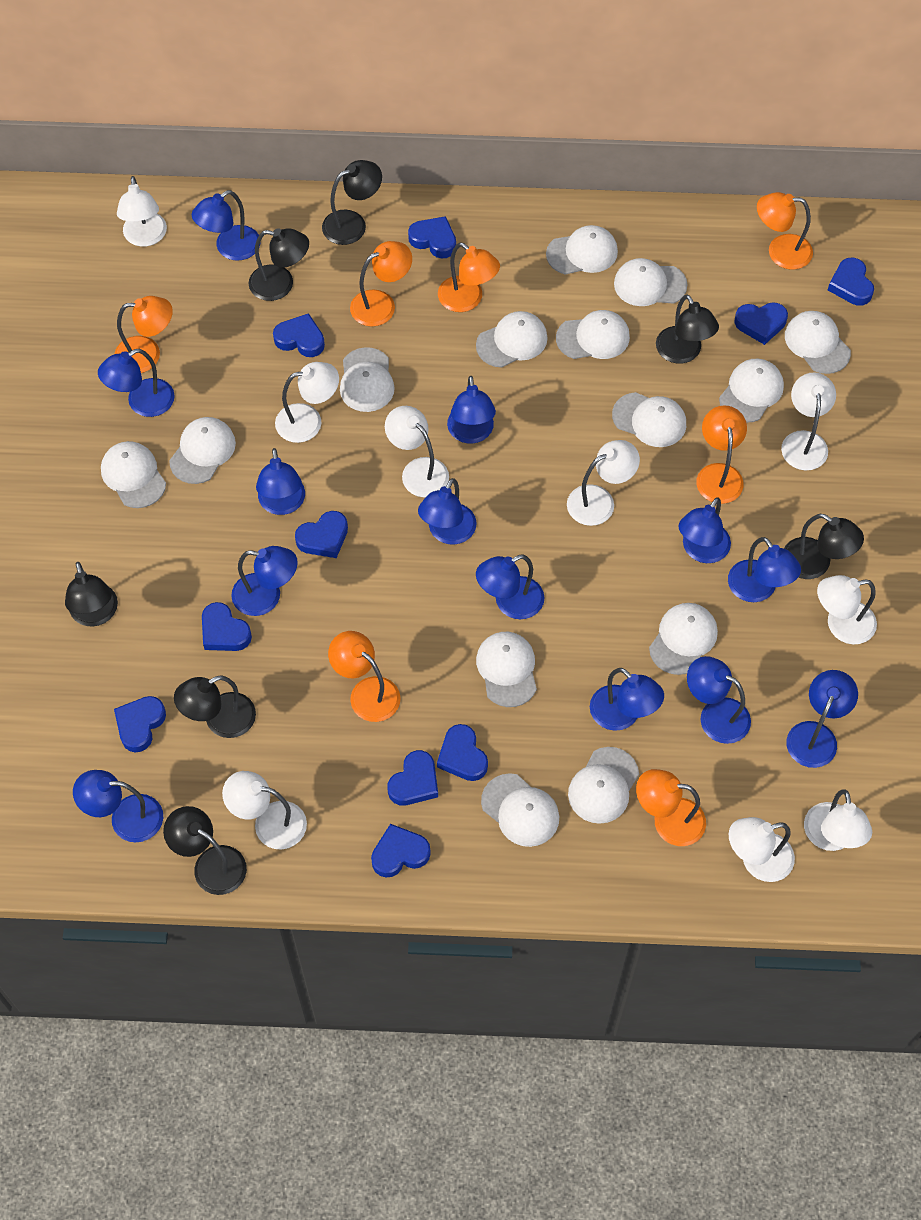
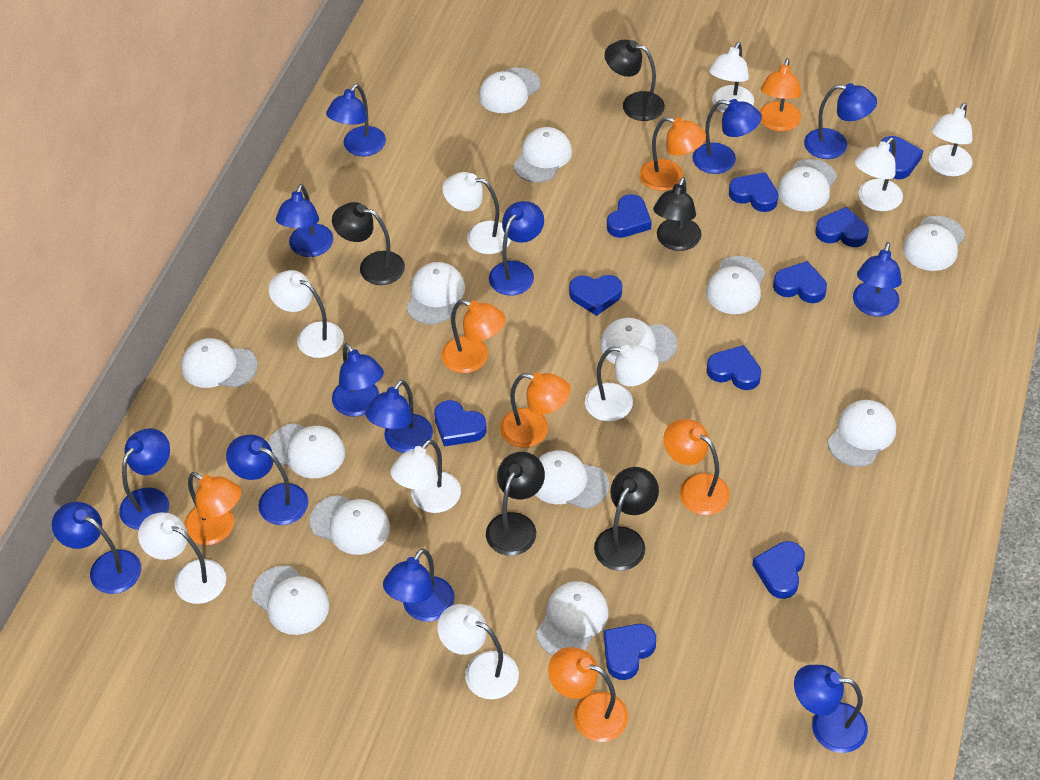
black lamp: [65,562,118,627] [163,806,247,895] [174,675,256,738] [248,228,309,301] [322,160,382,245] [656,294,719,364] [784,514,864,579] = 7 -> [332,202,405,285] [486,452,545,556] [594,467,659,571] [605,40,665,121] [653,177,702,251] = 5

